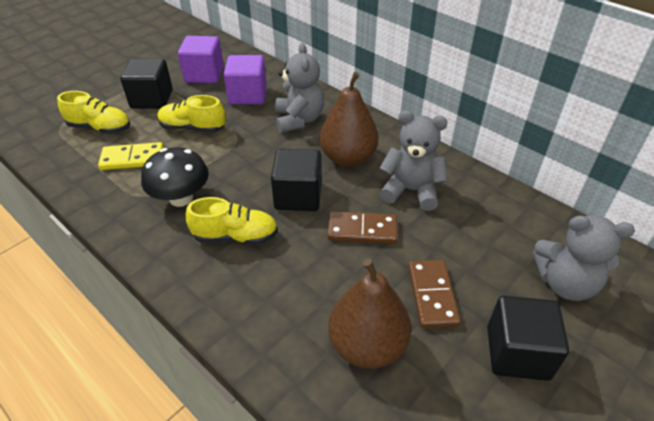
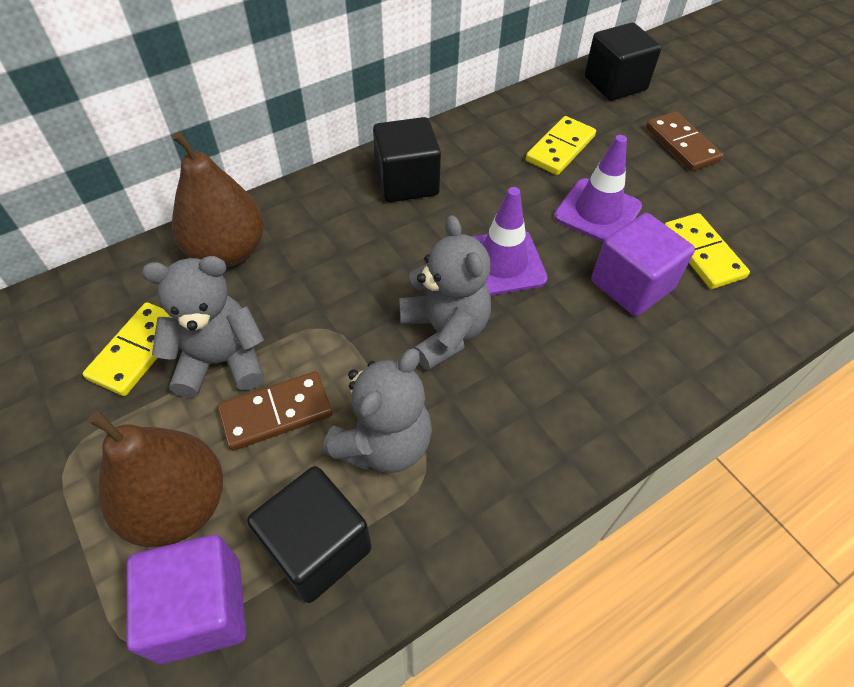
black mushroom: [141,147,209,207] = 1 -> none = 0
purple traffic cone: none = 0 -> [473,187,548,296] [554,135,642,242] = 2
yellow domino: [98,142,163,170] = 1 -> [83,302,172,396] [526,116,596,175] [665,213,750,289] = 3
yellow shoe: [57,91,130,134] [157,95,226,133] [186,197,278,245] = 3 -> none = 0

